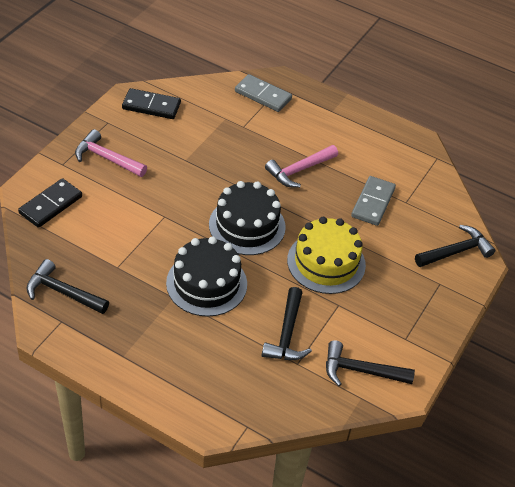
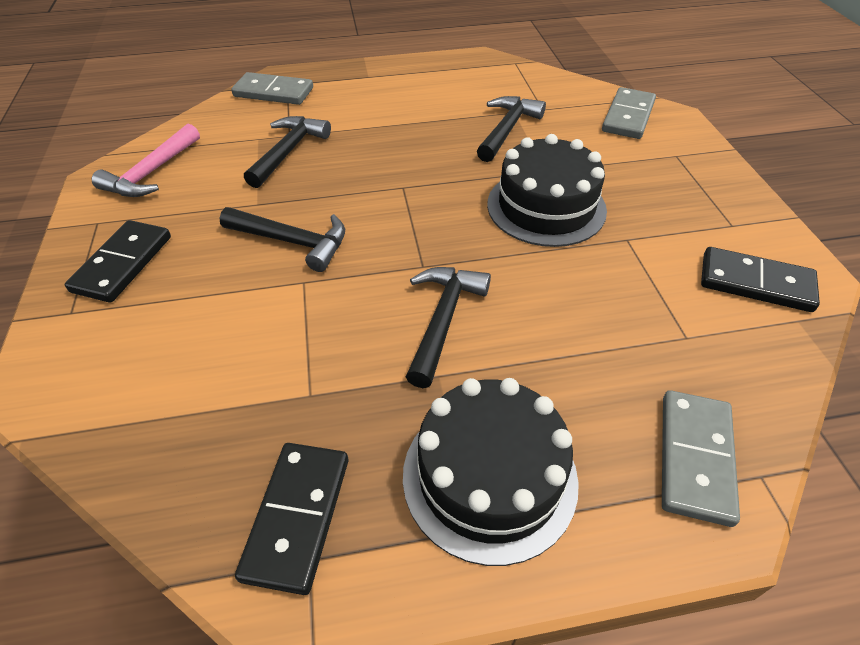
black domino: [18,178,82,228] [122,88,181,119] = 2 -> [65,220,171,303] [235,443,348,595] [701,247,820,312] = 3
grey domino: [235,74,292,112] [351,176,396,226] = 2 -> [231,72,313,105] [602,87,656,139] [662,390,740,527] = 3
pink hammer: [75,129,147,177] [265,145,338,188] = 2 -> [92,123,200,197] = 1
yellow cake: [287,217,366,294] = 1 -> none = 0

